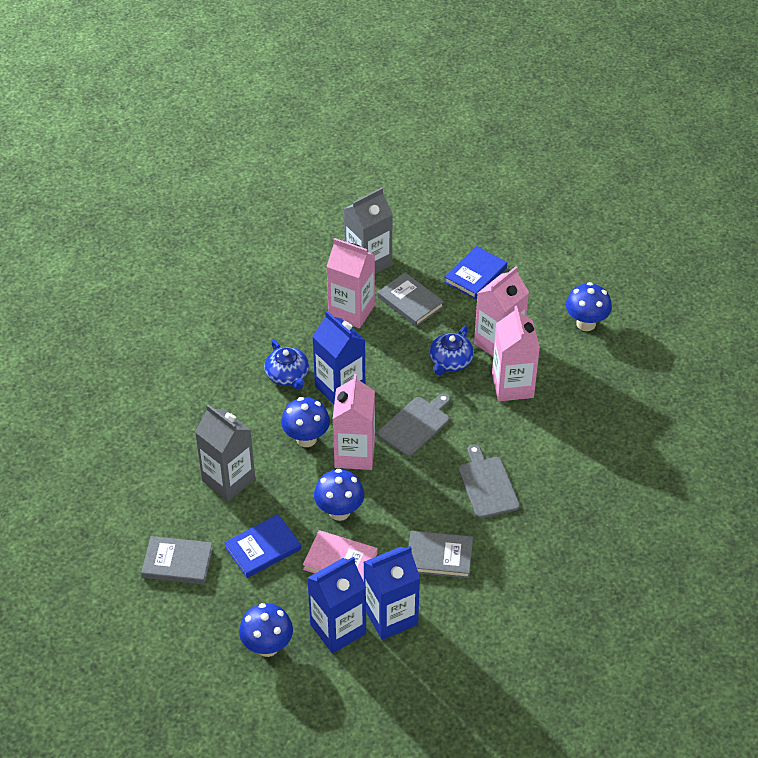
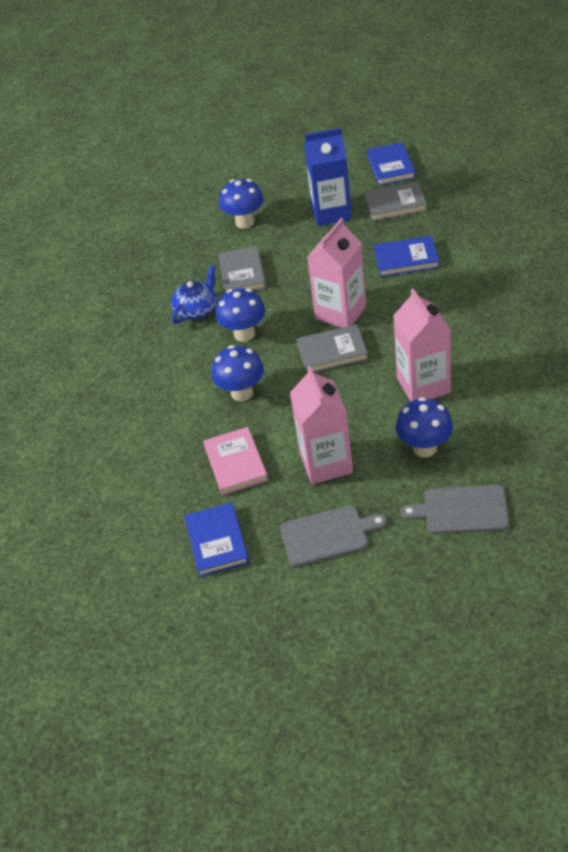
blue book: [224,514,301,578] [444,246,507,299] = 2 -> [184,502,250,577] [366,142,416,186] [374,236,439,277] = 3
blue carton: [307,557,366,653] [312,311,365,404] [364,546,420,640] = 3 -> [304,128,352,226] = 1
blue teapot: [264,340,309,390] [429,326,474,375] = 2 -> [171,265,217,324] = 1
grey carton: [195,404,255,501] [344,188,393,274] = 2 -> none = 0
pink carton: [326,238,375,328] [333,374,375,470] [474,266,529,356] [492,306,540,401] = 4 -> [290,366,353,484] [307,218,367,328] [393,288,451,402] = 3

